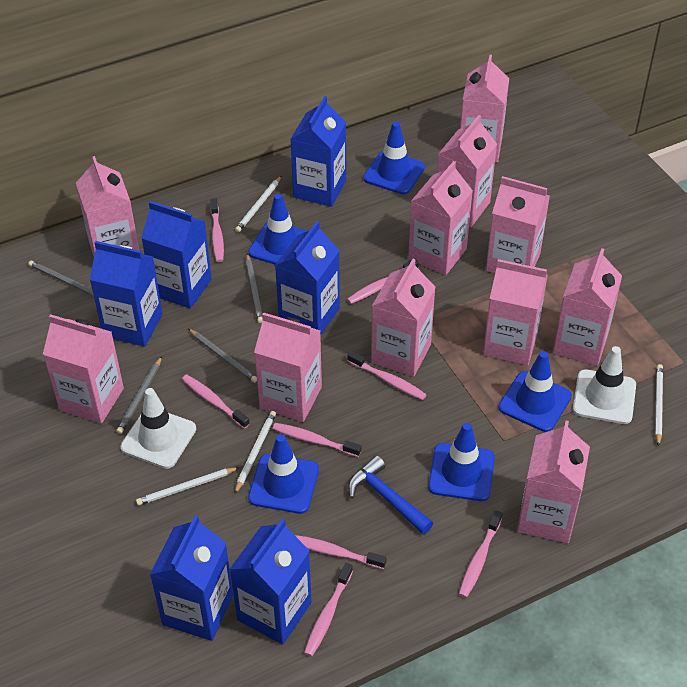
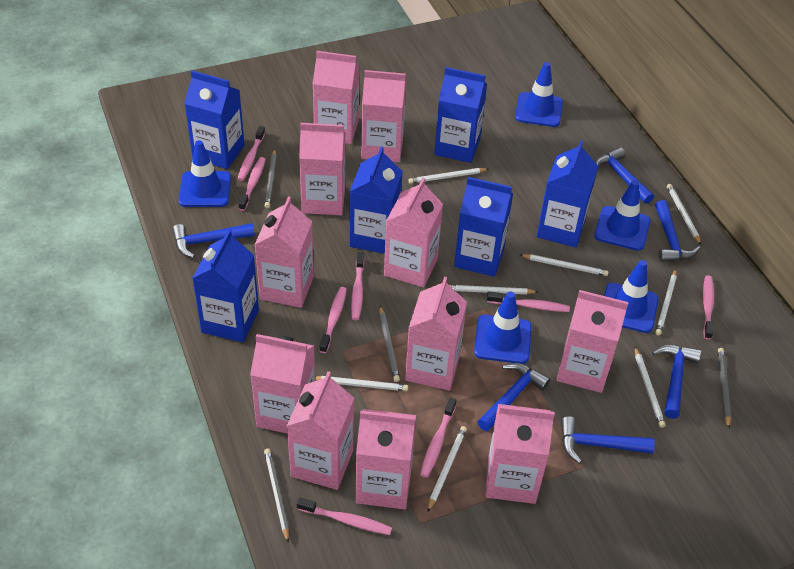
blue hammer: [348,455,433,534] = 1 -> [172,223,255,258] [477,363,550,431] [561,416,655,464] [595,147,654,204] [652,345,701,419] [655,200,700,262] = 6
white pencil: [136,467,240,506] [235,176,281,232] [235,411,276,494] [655,364,663,446] = 4 -> [315,376,408,391] [408,168,488,184] [428,426,467,511] [449,285,538,294] [520,254,609,276] [635,347,666,428] [655,269,677,335] [667,184,701,245] = 8
white traffic cone: [120,388,196,469] [573,346,636,424] = 2 -> none = 0

